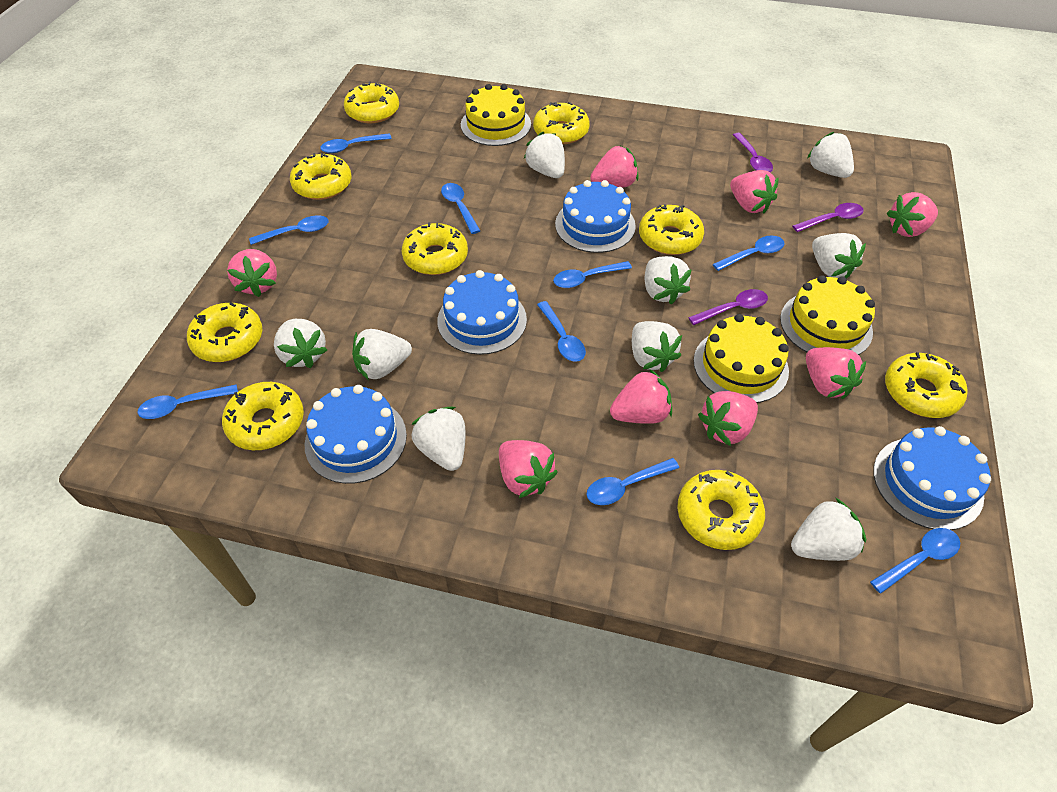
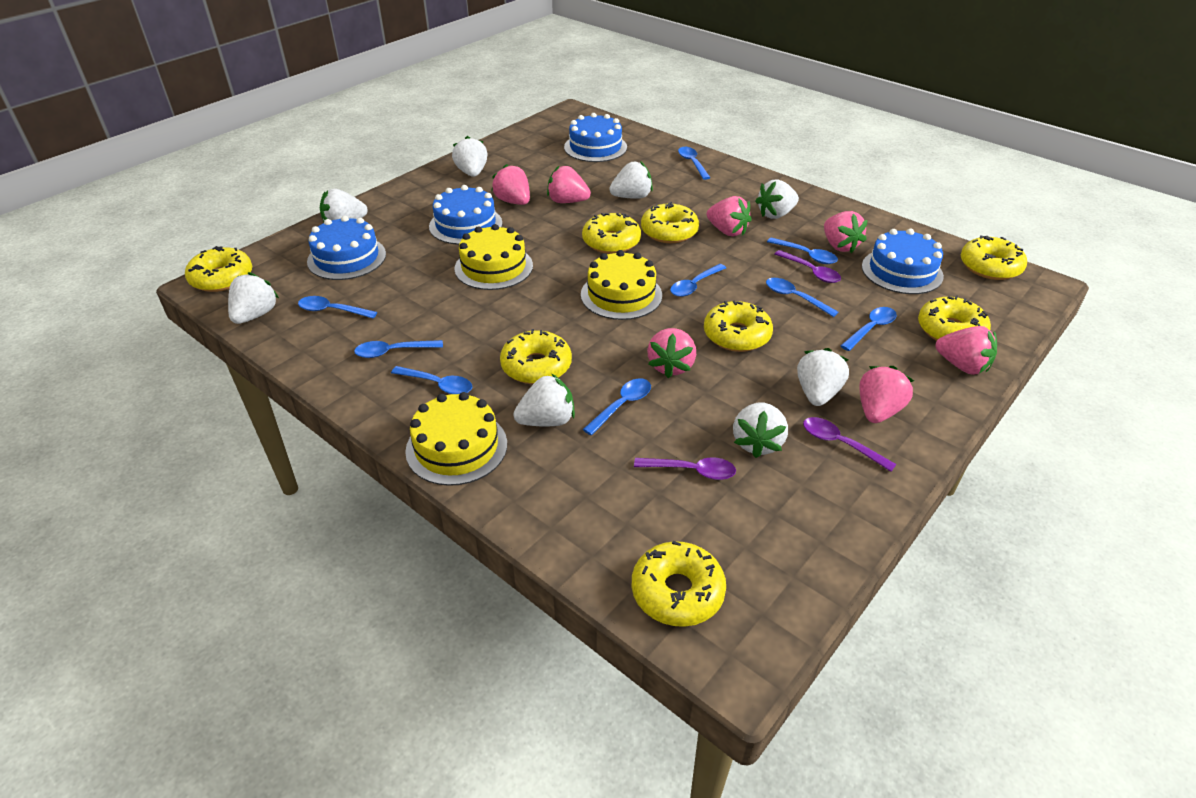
pink strawberry: [227,249,277,297] [499,440,558,498] [590,145,638,188] [610,369,672,424] [698,391,758,446] [730,170,778,213] [806,347,866,399] [887,192,938,237] = 8 -> [491,164,530,205] [547,166,591,203] [647,328,696,378] [707,196,752,236] [824,211,868,253] [859,366,914,423] [936,326,997,375] = 7
white strawberry: [274,319,327,368] [352,329,412,379] [411,407,465,471] [524,132,565,178] [632,321,682,372] [645,256,692,305] [791,498,866,561] [807,132,854,178] [812,233,866,279] = 9 -> [228,272,279,324] [320,189,367,222] [452,136,488,177] [513,374,575,426] [609,161,653,199] [733,403,788,458] [755,180,799,219] [797,348,849,406] = 8
yellow donut: [187,303,262,362] [222,382,304,450] [290,153,352,200] [344,82,399,123] [402,222,468,275] [533,102,590,144] [639,204,704,255] [677,470,765,550] [885,352,968,418] = 9 -> [185,246,252,292] [500,329,572,384] [582,213,641,254] [632,541,726,627] [641,202,699,243] [704,300,773,352] [918,295,991,341] [961,235,1027,280] = 8

